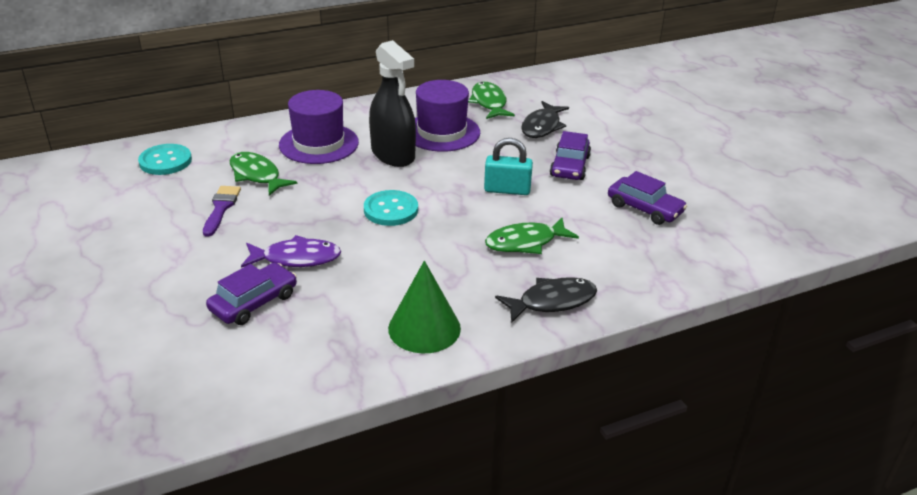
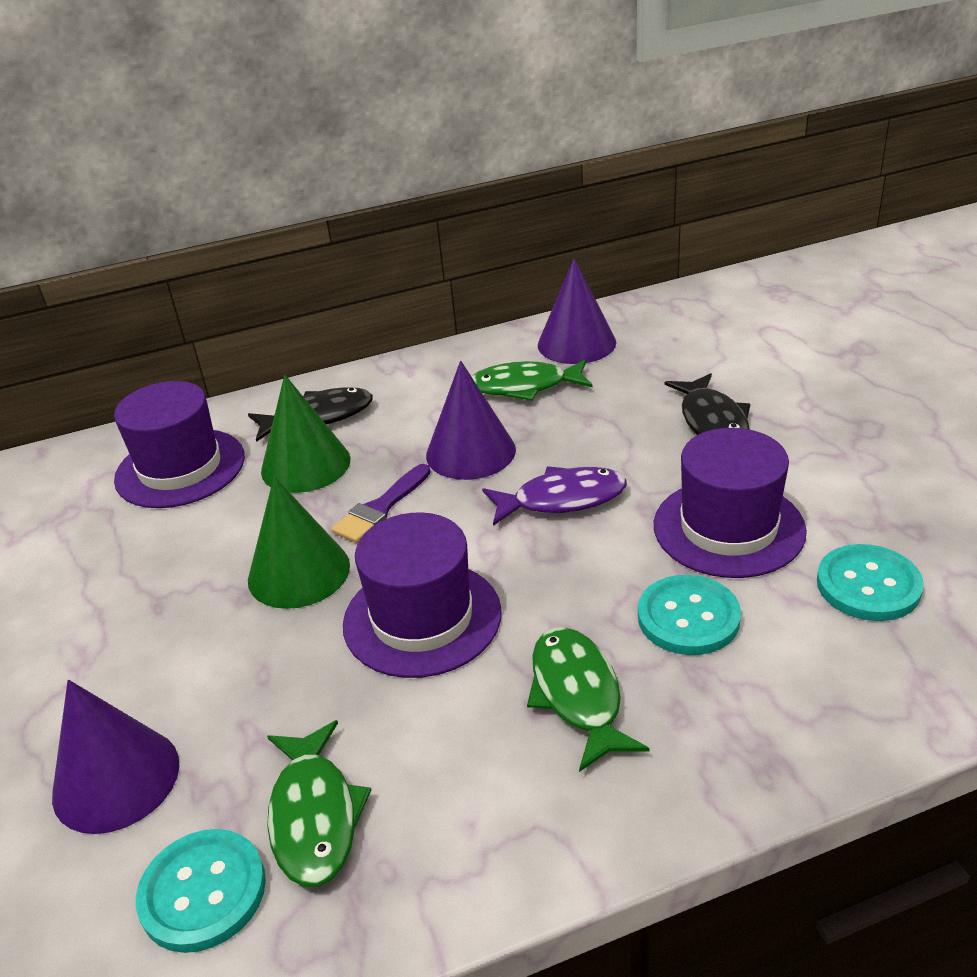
black spray bottle: [369,40,416,167] = 1 -> none = 0
green cone: [388,261,461,353] = 1 -> [248,476,350,609] [261,375,350,493] = 2
purple car: [206,263,297,325] [550,131,591,180] [608,171,687,225] = 3 -> none = 0
purple cone: none = 0 -> [52,680,179,834] [426,361,516,480] [538,258,616,364] = 3
purple hat: [279,90,359,164] [415,80,480,152] = 2 -> [114,381,245,508] [343,512,502,678] [654,428,807,578] = 3
turquoise button: [138,144,192,175] [364,190,418,226] = 2 -> [136,829,266,953] [638,575,741,655] [817,544,924,621] = 3
turquoise padlock: [484,138,533,195] = 1 -> none = 0

